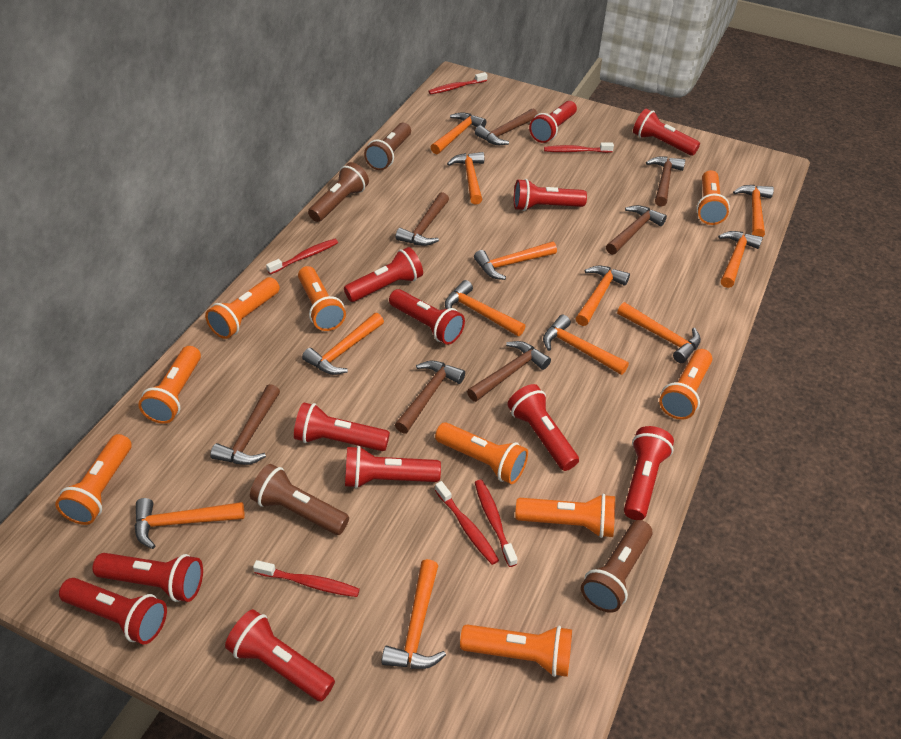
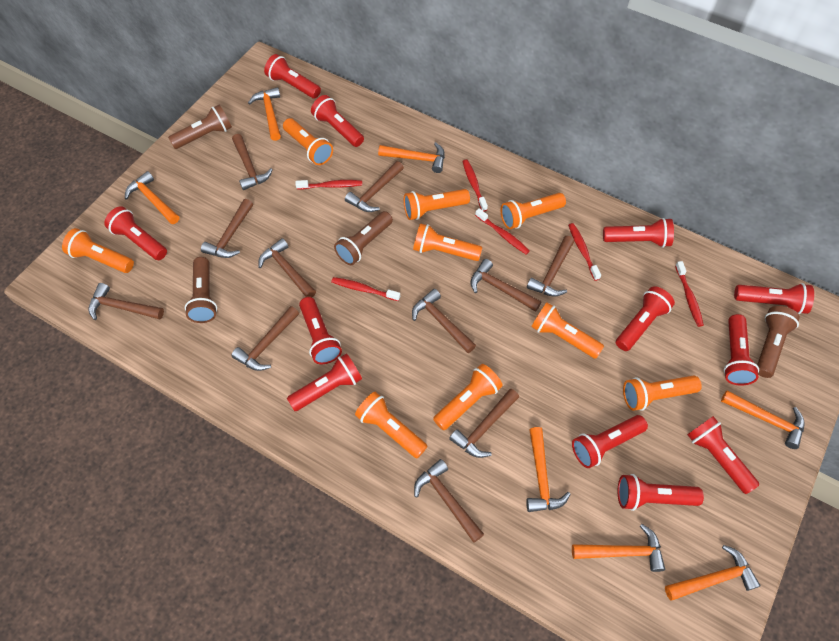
brown hammer: [210,384,280,465] [395,361,465,434] [396,192,449,246] [467,341,551,402] [475,109,538,145] [606,205,667,255] [646,157,685,207] = 7 -> [88,283,164,320] [201,199,253,258] [231,306,299,371] [232,134,273,190] [258,238,316,297] [345,161,404,212] [412,289,476,353] [414,459,484,543] [449,389,519,458] [470,259,541,312] [527,236,574,297] = 11
orange hammer: [135,498,244,549] [302,313,384,375] [381,559,446,669] [431,112,486,154] [445,280,526,336] [447,152,484,204] [474,242,557,280] [543,315,629,375] [576,266,630,326] [617,302,701,363] [718,231,763,288] [733,185,774,237] = 12 -> [125,171,179,224] [248,87,281,141] [378,142,445,173] [526,427,571,512] [572,524,665,572] [665,545,760,601] [721,391,805,449] = 7

